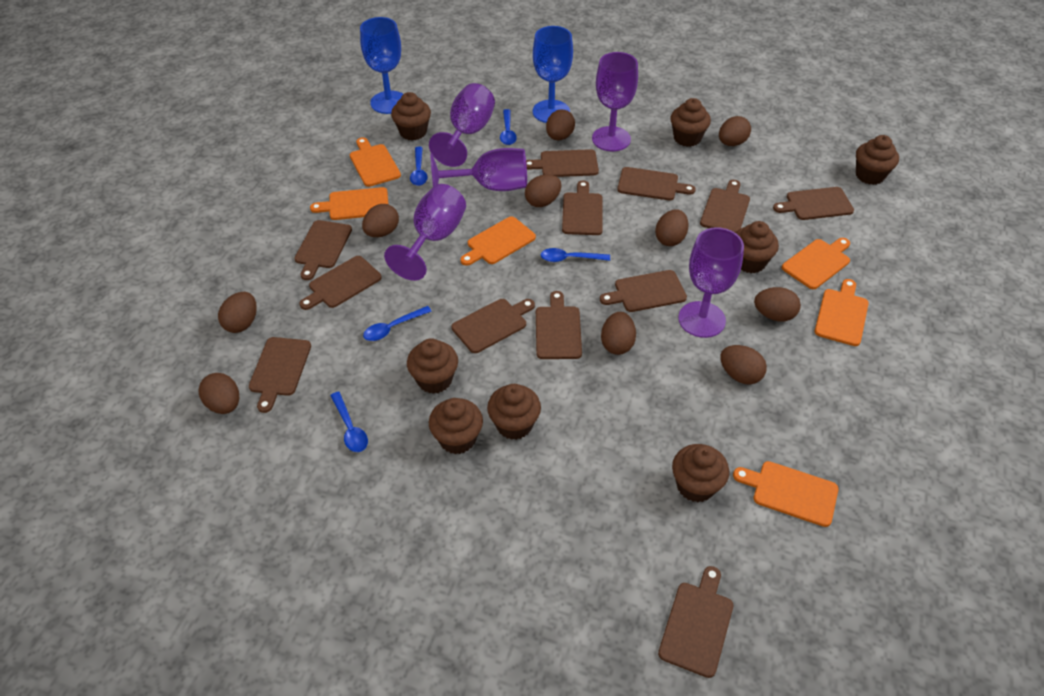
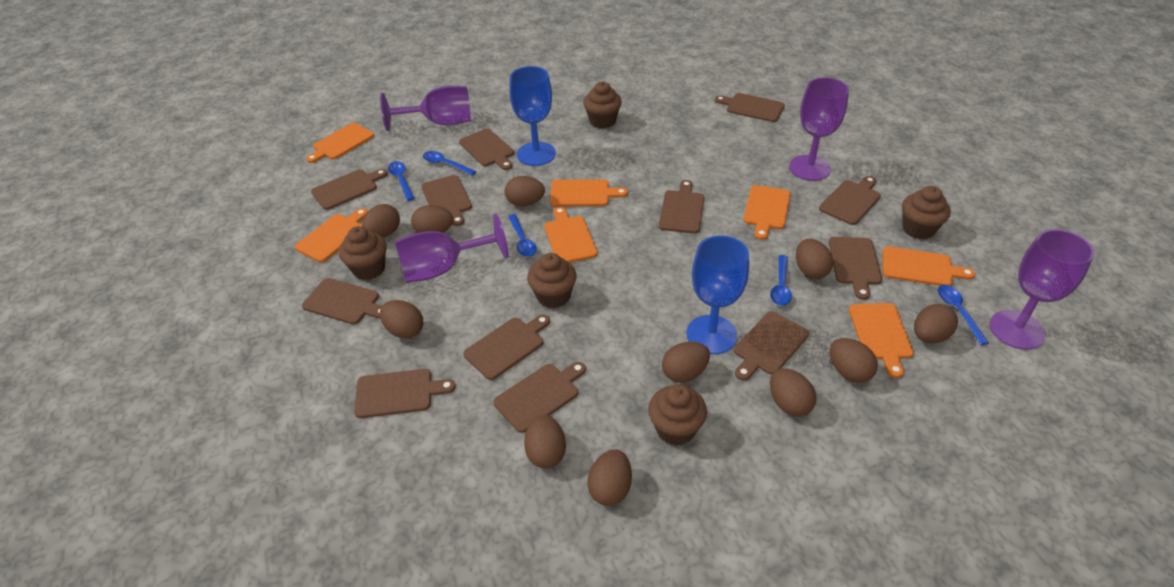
brown cupcake: [391,92,431,140] [407,338,458,394] [429,398,483,454] [487,384,541,440] [671,98,711,147] [672,444,729,502] [736,221,779,273] [856,135,899,185] = 8 -> [339,226,387,280] [527,253,577,308] [583,81,622,129] [648,384,707,446] [902,186,951,240] = 5
brown egg: [198,373,239,414] [218,292,257,333] [362,204,399,237] [525,174,561,207] [546,109,575,140] [601,312,636,355] [655,210,688,246] [719,116,751,146] [720,345,767,385] [754,287,801,322] = 10 -> [362,204,400,237] [380,300,423,339] [411,205,453,233] [505,176,545,206] [524,415,566,468] [588,449,632,506] [662,342,710,383] [770,368,817,417] [796,239,833,279] [830,338,878,383] [914,304,958,343] = 11
orange cutting board: [310,187,389,220] [350,137,401,187] [460,216,536,266] [733,461,839,527] [782,238,850,289] [815,279,869,346] = 6 -> [295,208,368,262] [306,123,374,163] [544,207,598,263] [550,179,628,206] [743,185,791,240] [849,303,914,378] [882,246,975,286] = 7
purple goblet: [384,184,466,281] [429,83,495,167] [430,148,527,191] [592,52,638,152] [678,227,744,338] = 5 -> [380,86,471,131] [395,214,509,283] [789,77,849,181] [990,229,1094,350] = 4

